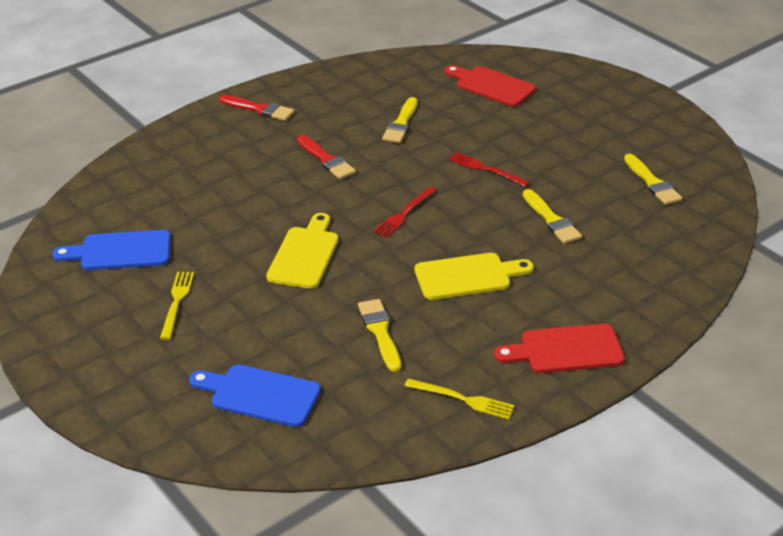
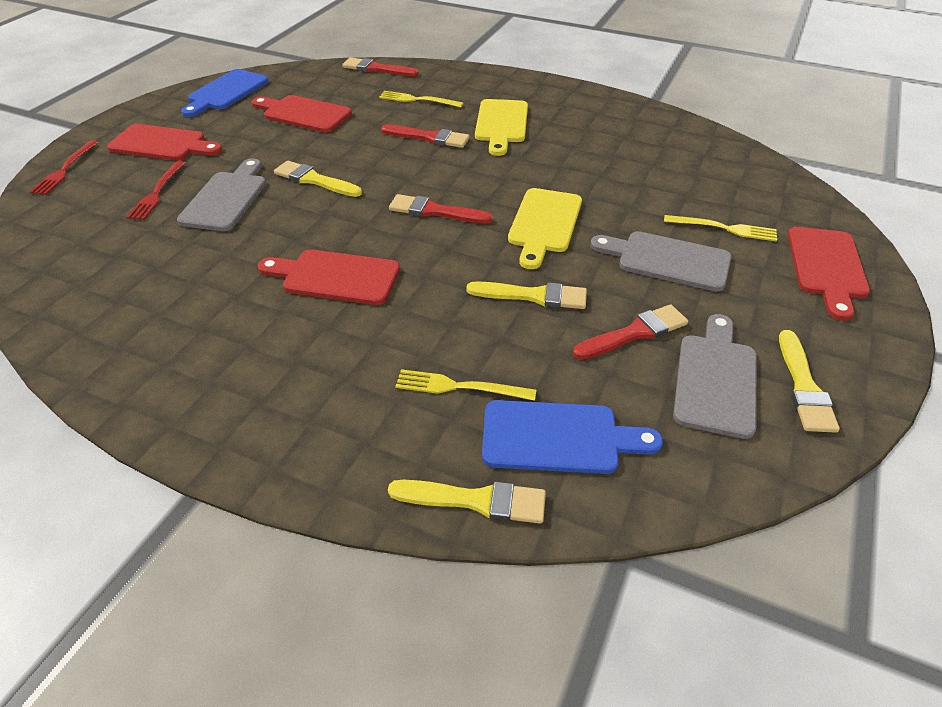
grey cutting board: none = 0 -> [177,158,266,231] [590,231,732,292] [673,314,757,439] = 3
red brush: [219,95,294,121] [297,135,356,179] = 2 -> [342,57,419,76] [381,124,470,148] [389,194,493,224] [573,304,688,359] = 4
red cutting board: [445,65,536,107] [494,324,625,373] = 2 -> [107,124,222,161] [252,95,352,132] [258,249,400,305] [788,227,870,321] = 4
yellow fork: [160,272,194,340] [405,378,515,420] = 2 -> [379,91,463,107] [395,369,536,401] [664,215,777,242] = 3

